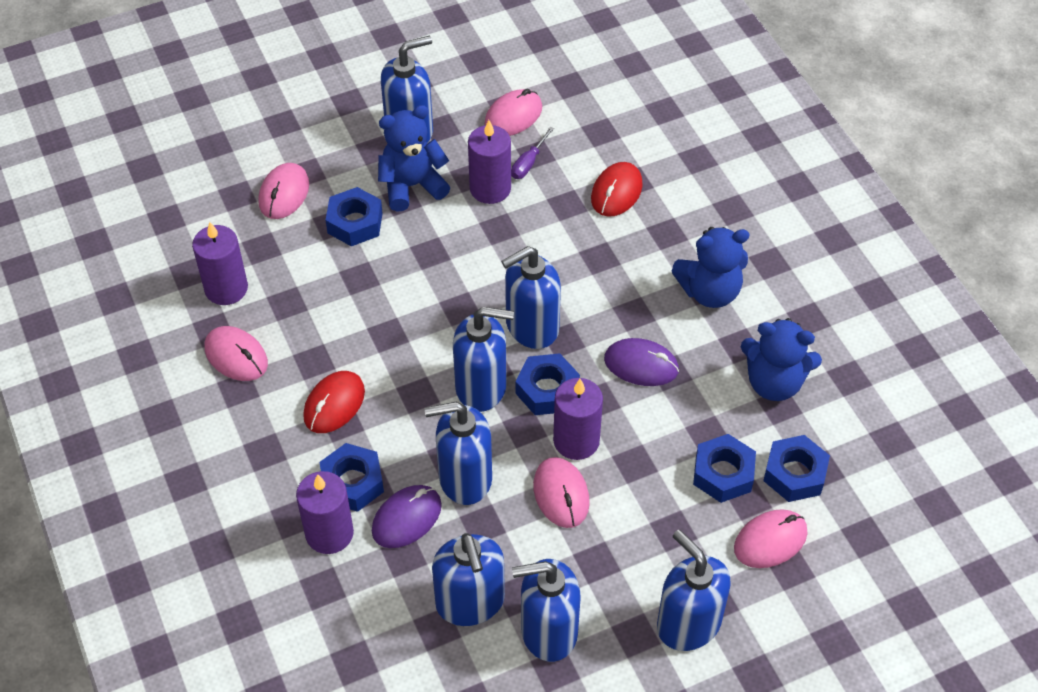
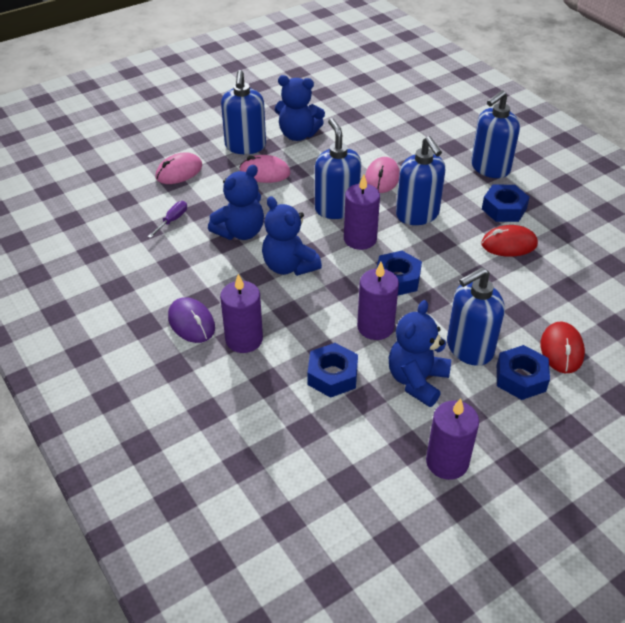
blue nut: [319,443,384,512] [326,187,383,246] [516,353,580,415] [693,434,756,503] [763,435,830,502] = 5 -> [308,343,358,398] [376,251,422,295] [482,185,530,222] [497,345,550,400] = 4
blue soap dispenser: [381,35,433,143] [424,402,492,505] [432,533,505,626] [453,307,514,412] [501,246,561,349] [512,559,581,662] [657,530,731,651] = 7 -> [221,70,266,154] [315,118,361,219] [396,136,445,225] [447,267,505,366] [471,90,520,178] = 5
blue teddy bear: [378,105,450,212] [672,227,750,308] [741,318,822,401] = 3 -> [208,165,264,240] [262,196,322,276] [275,75,325,141] [389,300,451,407] = 4
pink mouse: [205,326,268,381] [258,163,309,219] [485,89,542,136] [533,457,590,528] [734,509,808,568] = 5 -> [156,152,202,184] [239,155,290,183] [365,157,400,193] = 3
purple mouse: [372,485,442,548] [604,338,679,386] = 2 -> [168,297,215,343] = 1

